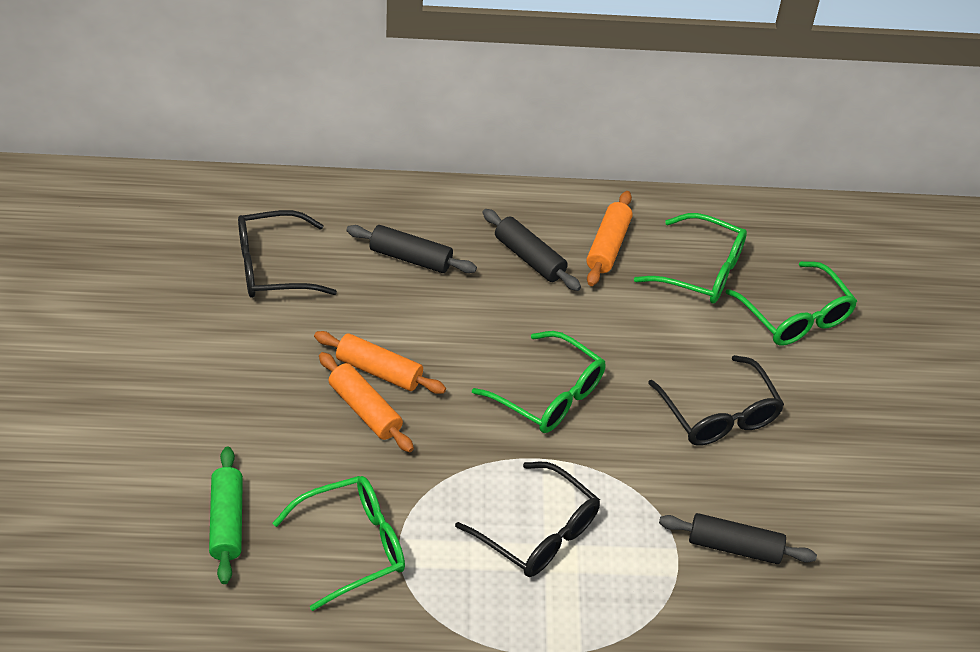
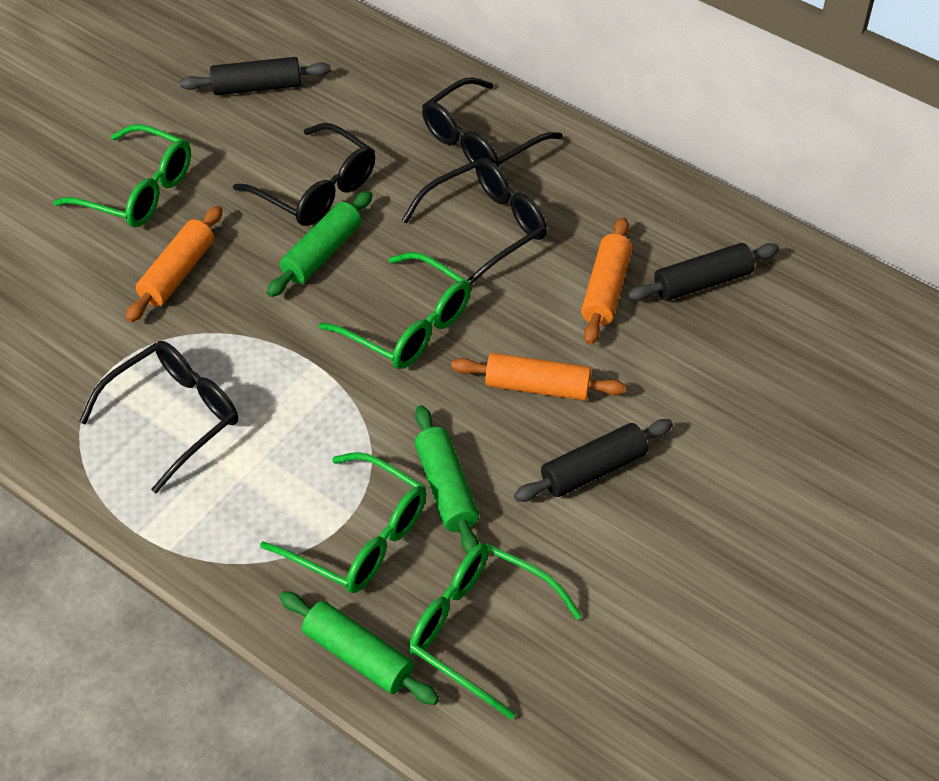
black glasses: [238,210,337,298] [455,462,600,577] [648,355,784,445] = 3 -> [79,341,238,493] [233,123,375,226] [401,158,547,285] [422,77,562,168] = 4
green rolling pin: [209,446,243,584] = 1 -> [267,190,373,297] [279,591,439,705] [415,405,479,554] = 3

